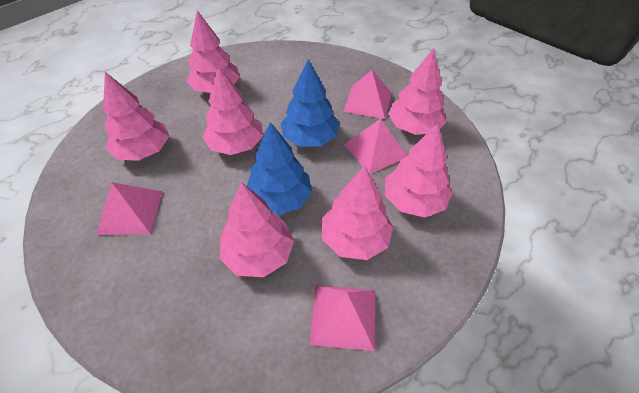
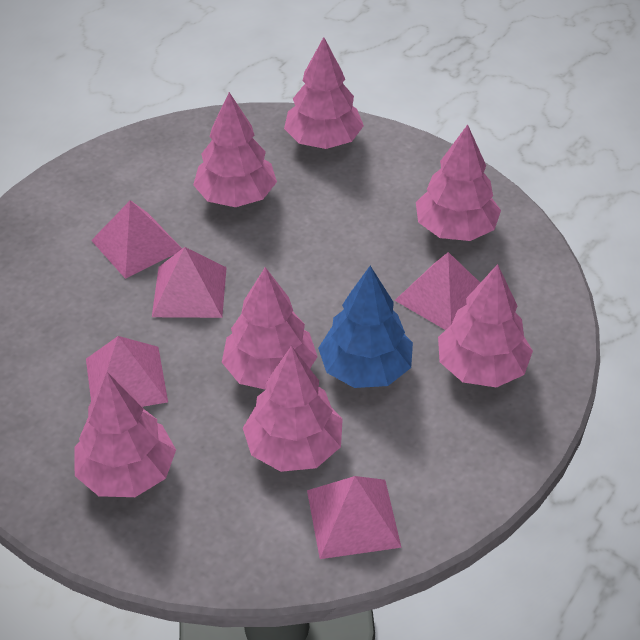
blue tree: [247,122,312,215] [281,59,339,147] = 2 -> [318,266,413,388] = 1
pink pyramid: [96,182,162,235] [310,285,375,351] [343,70,392,119] [344,119,407,174] = 4 -> [86,336,168,407] [91,200,182,279] [152,247,227,318] [307,476,402,559] [395,252,480,330] = 5

